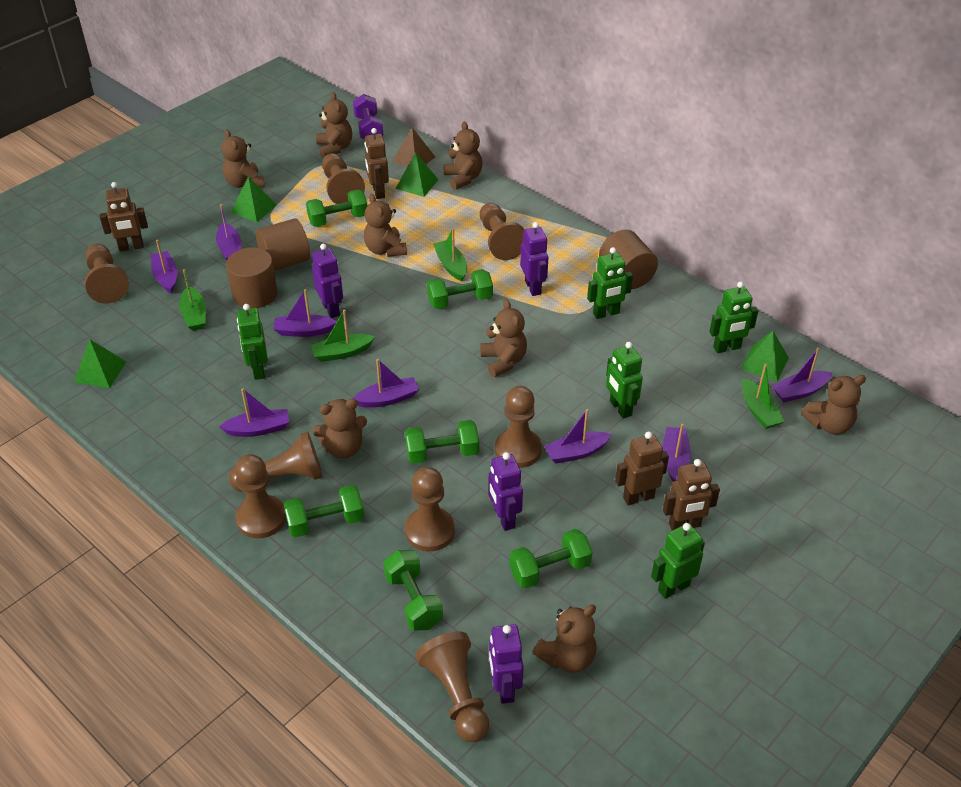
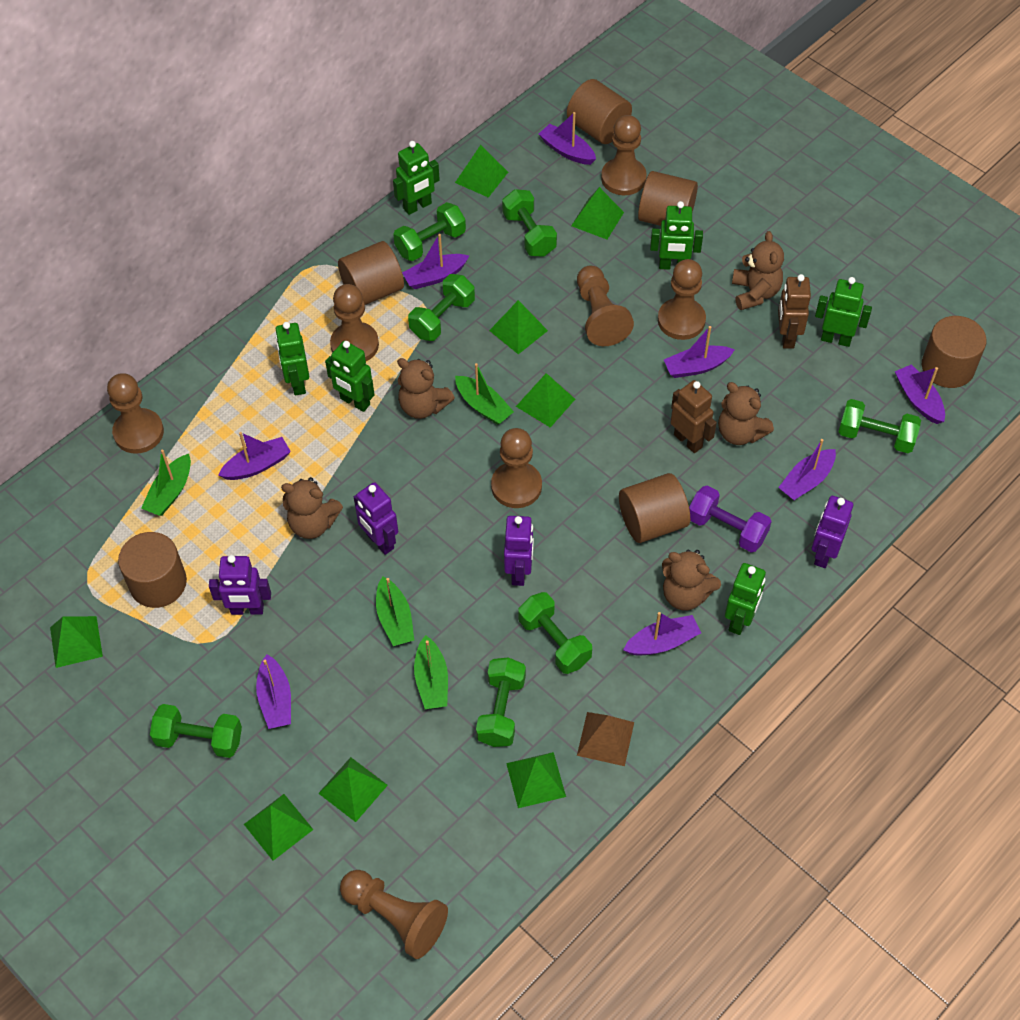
brown cylinder: [226,247,277,309] [256,218,310,271] [599,230,658,289] = 3 -> [118,532,187,608] [338,241,404,305] [567,79,632,144] [619,473,690,543] [638,171,698,226] [922,316,987,388] = 6
brown pawn: [85,244,129,304] [229,432,323,492] [235,454,286,539] [322,153,365,204] [405,467,455,551] [416,631,490,742] [480,203,524,260] [495,386,542,468] = 8 -> [107,373,164,454] [330,284,379,361] [340,870,448,959] [491,428,542,508] [577,266,634,346] [601,115,647,195] [658,259,706,340] = 7
brown robot: [100,182,148,251] [364,128,389,199] [615,432,669,505] [663,459,720,530] = 4 -> [670,380,717,453] [778,274,811,349] = 2
brown teddy bear: [221,129,265,188] [312,399,367,459] [316,92,352,158] [364,194,407,257] [443,122,483,190] [480,299,527,377] [533,605,597,673] [801,375,866,435] = 8 -> [281,477,343,539] [397,358,455,419] [662,550,721,610] [718,382,774,445] [732,231,784,310] = 5
green dumbbell: [284,485,364,538] [306,190,367,227] [383,550,443,631] [405,420,479,464] [427,269,493,309] [510,529,593,589] = 6 -> [150,704,242,758] [393,202,466,261] [408,274,475,341] [476,657,526,747] [502,189,557,257] [518,592,592,674] [838,399,921,453] = 7
green pyramid: [74,339,126,388] [231,177,277,222] [396,152,439,197] [740,331,789,381] = 4 -> [50,616,103,668] [244,794,313,861] [318,757,388,822] [455,145,508,198] [489,300,548,354] [506,752,566,808] [516,373,575,428] [571,187,624,239] = 8
green robot: [237,304,268,380] [587,247,633,319] [606,342,643,419] [651,523,705,599] [709,281,758,353] = 5 -> [275,322,309,395] [325,341,375,412] [393,141,440,215] [650,201,703,270] [725,563,766,635] [815,277,872,347] = 6

